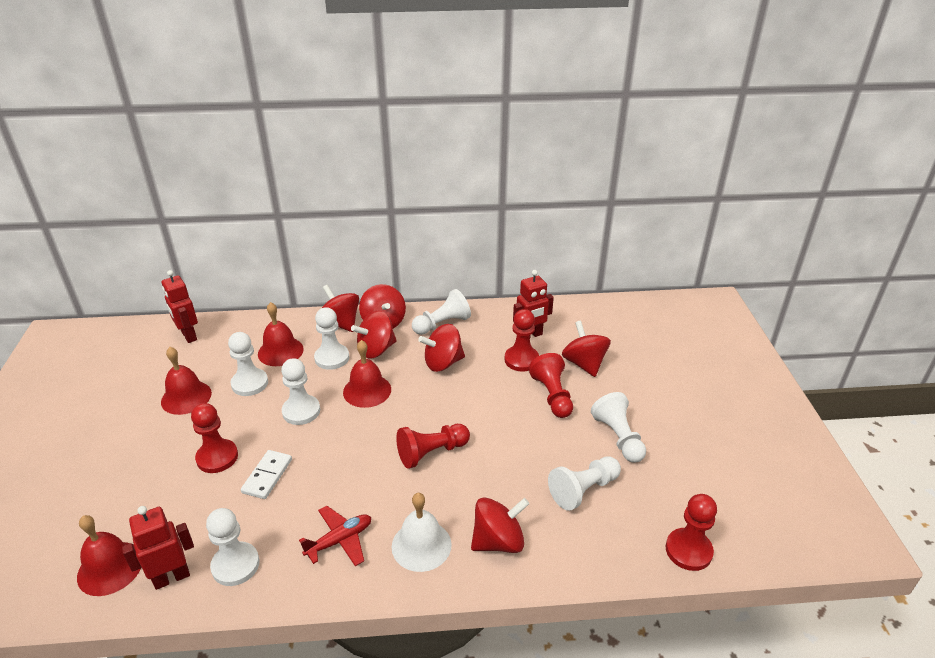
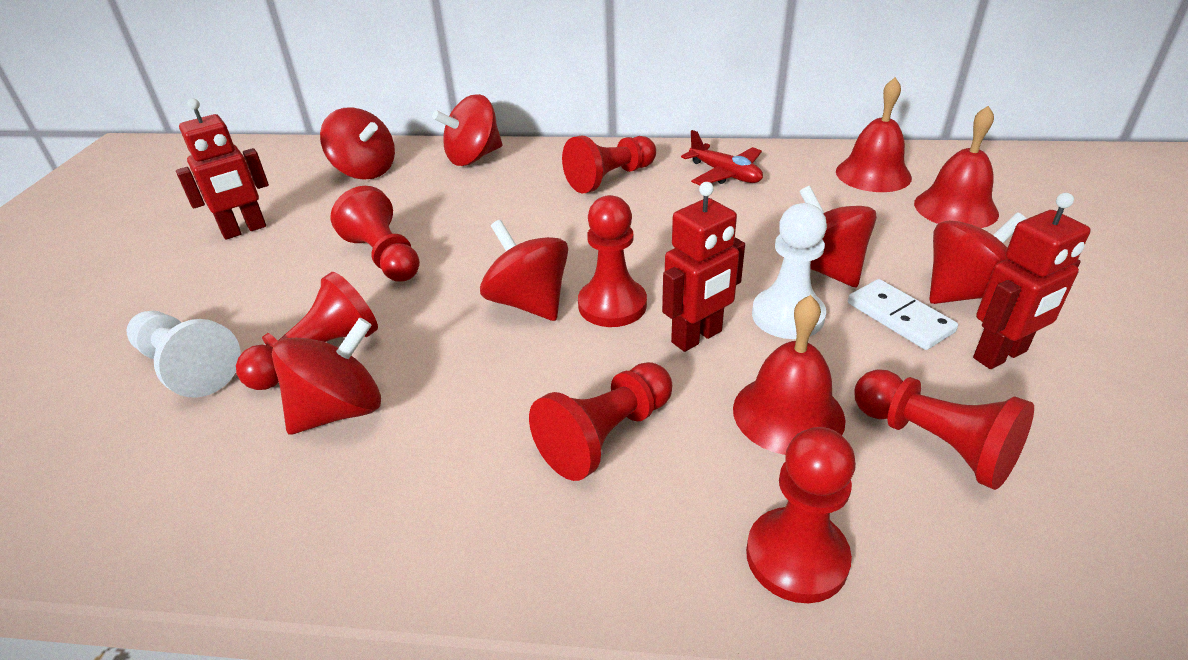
red bell: [77,515,141,596] [161,347,212,415] [258,302,304,366] [343,340,391,408] = 4 -> [733,295,846,455] [836,77,912,192] [914,106,999,228] = 3
red pawn: [191,403,238,473] [396,424,470,469] [505,309,539,372] [529,353,573,418] [666,494,717,571] = 5 -> [236,272,378,390] [331,186,420,282] [529,362,672,481] [562,135,656,194] [578,195,647,327] [746,427,856,603] [854,369,1034,490] = 7
white bell: [392,493,452,572] = 1 -> none = 0
white pawn: [206,508,260,586] [228,332,268,396] [281,358,320,425] [314,307,349,370] [412,289,471,335] [548,456,621,511] [591,392,646,463] = 7 -> [127,311,240,397] [752,203,827,339] = 2

